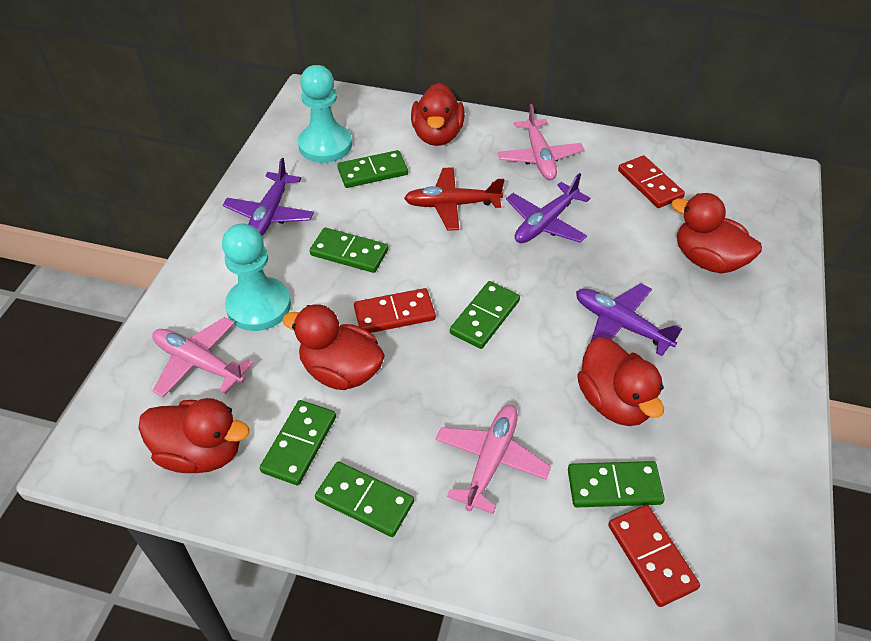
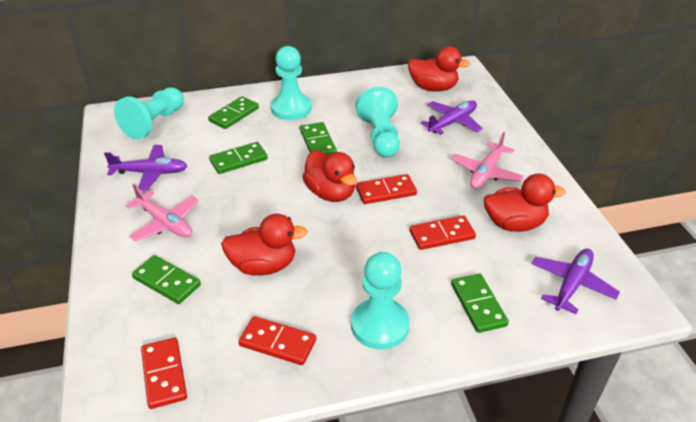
green domino: [260,400,336,485] [310,228,388,273] [315,461,414,537] [337,150,408,188] [450,281,520,349] [568,461,665,507] = 6 -> [132,255,201,304] [208,96,259,129] [209,142,268,174] [300,122,337,155] [451,273,509,333] = 5
pink plane: [152,317,254,397] [436,405,551,514] [498,104,584,180] = 3 -> [126,184,199,241] [452,132,523,189] = 2
red domino: [354,288,436,333] [608,505,700,607] [618,155,685,208] = 3 -> [141,338,187,409] [238,316,316,365] [356,174,417,204] [410,215,476,250] = 4
red duck: [138,398,249,473] [282,304,385,390] [411,83,465,146] [577,337,664,426] [671,193,762,273] = 5 -> [221,214,308,275] [302,150,357,202] [408,46,470,92] [484,173,566,232] = 4
red plane: [404,167,504,231] = 1 -> none = 0
turquoise pawn: [222,223,291,331] [298,65,352,163] = 2 -> [114,87,184,140] [271,46,312,120] [351,252,410,350] [355,87,400,158] = 4

